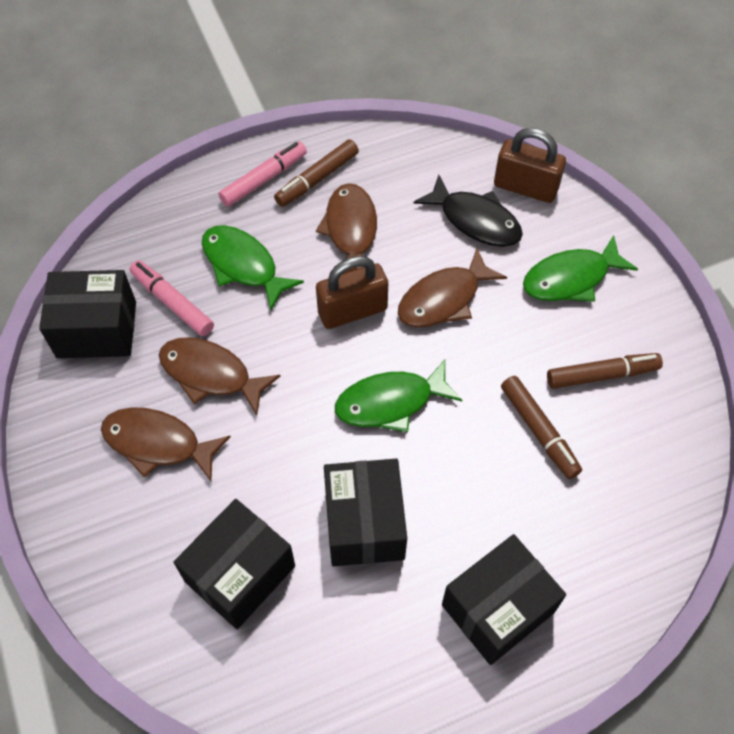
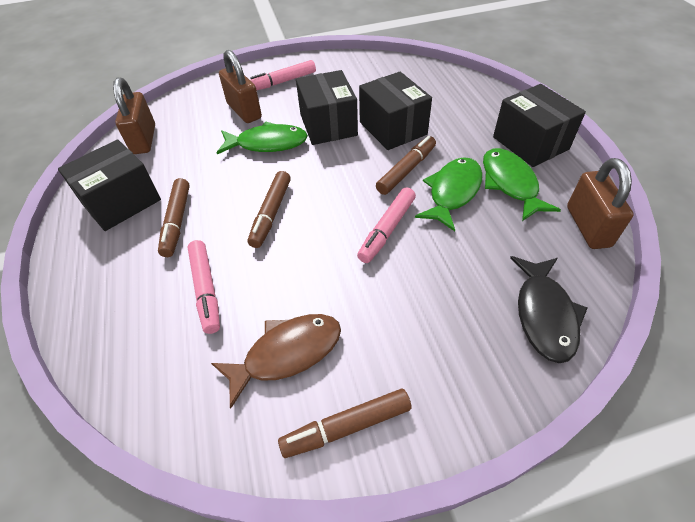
brown fish: [101,407,231,481] [159,337,280,415] [316,183,377,274] [398,248,507,328] = 4 -> [211,314,341,409] = 1
brown marker: [274,139,359,207] [501,376,582,479] [547,353,663,389] = 3 -> [158,178,190,257] [248,171,291,248] [278,389,412,458] [376,136,436,195] = 4
brown padlock: [316,256,388,329] [494,128,566,203] = 2 -> [113,77,155,154] [219,50,262,123] [567,158,634,249] = 3
pink marker: [130,260,214,336] [218,141,307,207] = 2 -> [188,240,220,334] [250,60,316,90] [357,187,416,263] = 3

